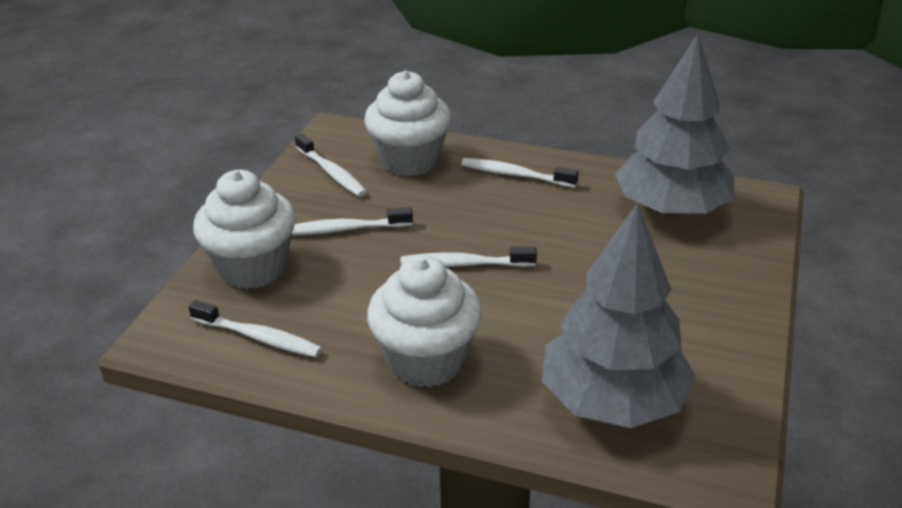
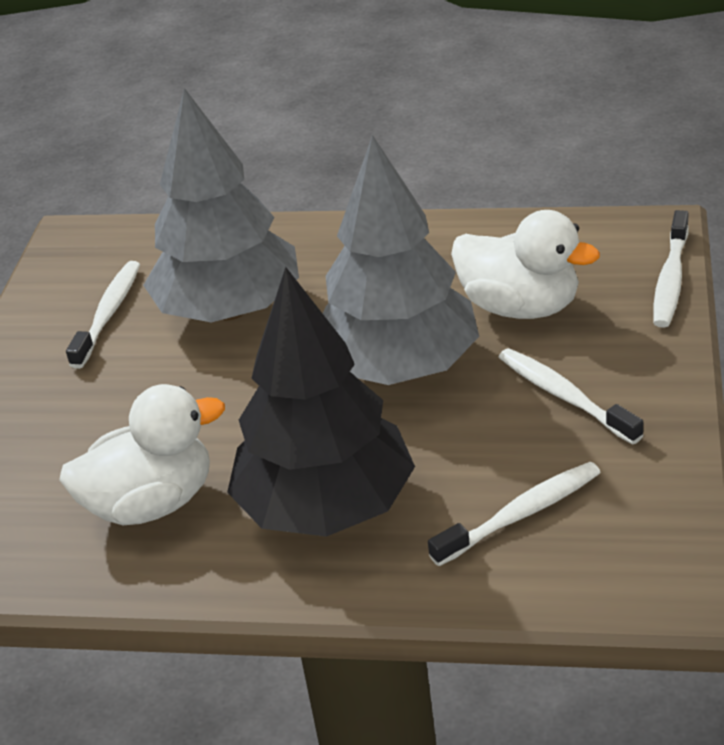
black tree: none = 0 -> [227,267,415,537] = 1
white cupcake: [193,170,296,289] [364,71,451,176] [367,255,482,387] = 3 -> none = 0
white duck: none = 0 -> [59,384,225,525] [451,210,600,319] = 2
white toothbrush: [189,300,322,357] [292,207,413,235] [295,134,367,197] [400,247,537,267] [461,158,579,188] = 5 -> [66,261,140,369] [428,462,601,566] [499,348,644,444] [653,210,689,328] = 4

